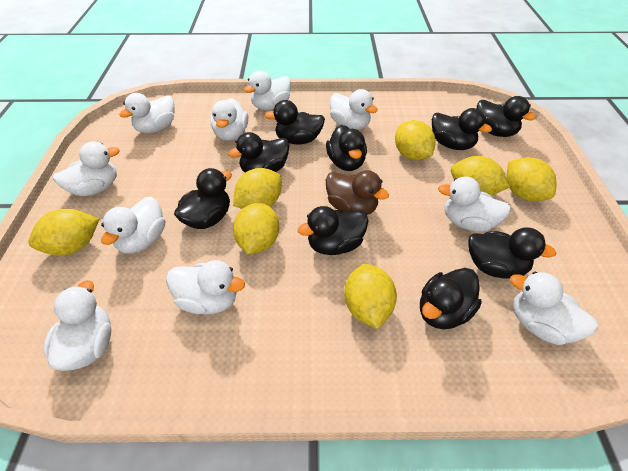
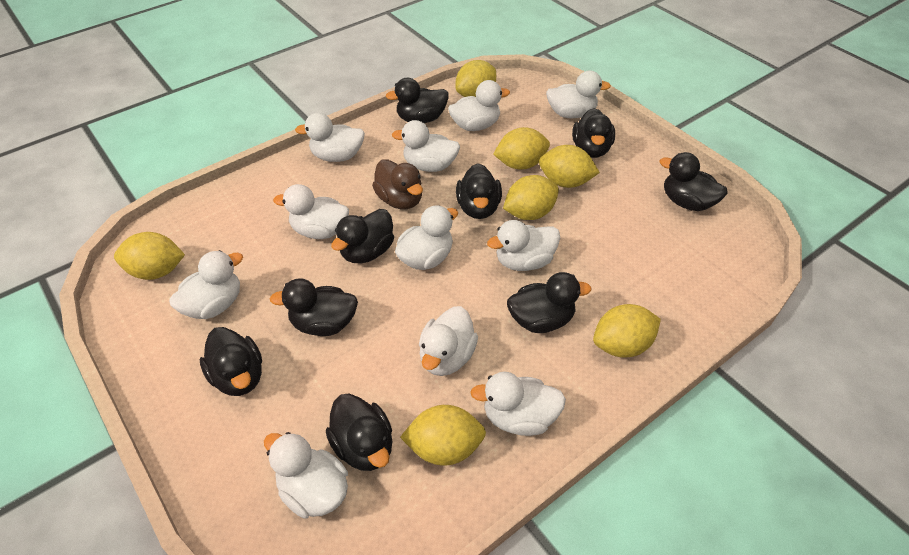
white duck: [43,280,111,371] [53,142,120,196] [101,196,165,253] [119,93,175,133] [166,260,245,314] [210,98,248,141] [244,71,291,110] [330,89,378,130] [438,177,511,232] [510,272,598,345] = 10 -> [169,250,243,319] [264,432,348,519] [273,184,349,239] [295,113,365,162] [392,120,460,172] [395,205,458,270] [419,306,478,376] [448,80,510,131] [470,372,566,436] [487,220,560,271] [546,70,611,118] = 11

